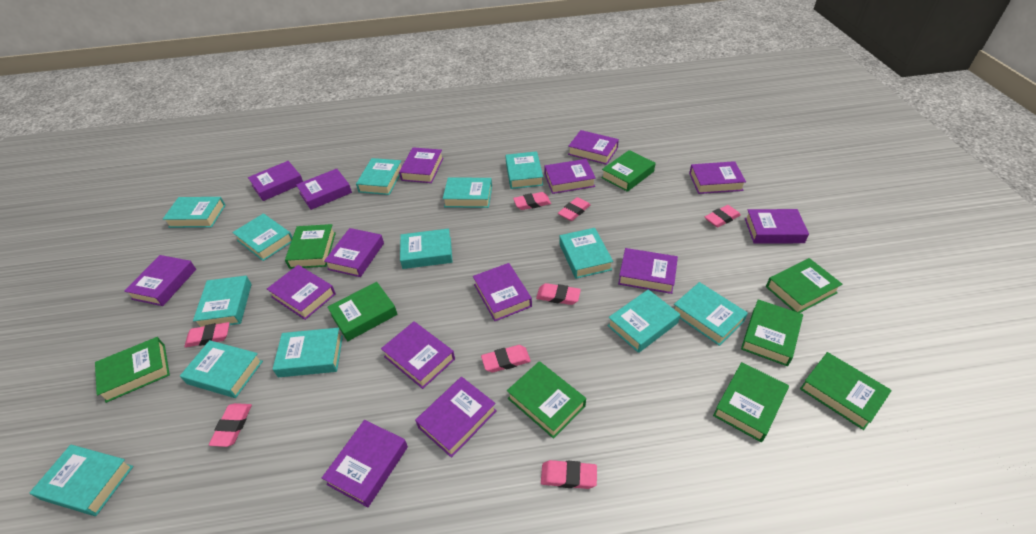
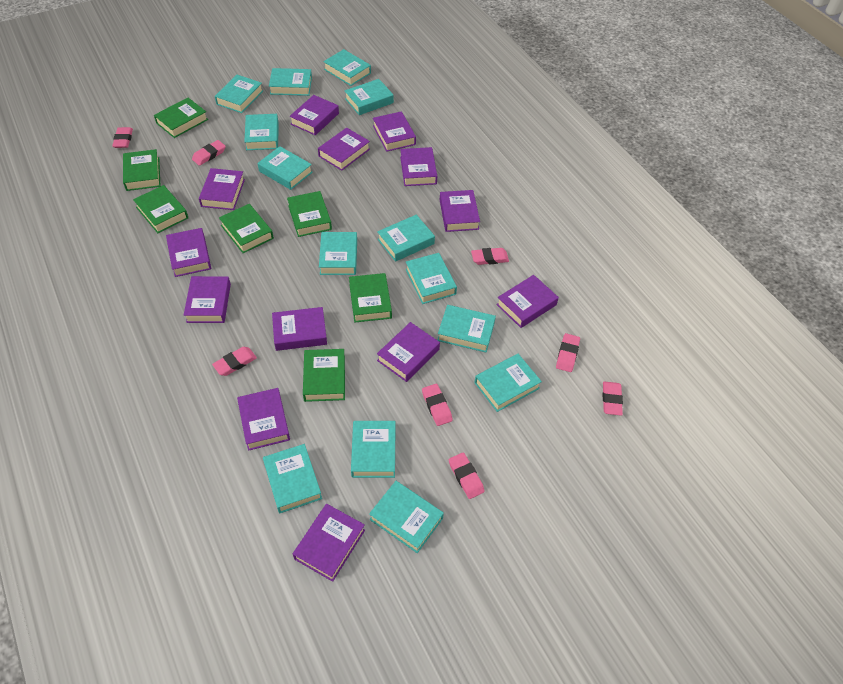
green book: [95,337,170,403] [285,224,336,269] [327,282,398,341] [507,361,586,439] [601,150,655,192] [713,362,789,442] [741,299,803,366] [766,258,842,313] [800,352,892,430] = 9 -> [123,149,160,191] [133,185,188,233] [154,98,208,138] [219,204,274,253] [287,191,332,237] [303,349,345,402] [349,273,392,322] = 7
purple book: [124,255,196,306] [248,161,303,201] [267,265,336,320] [296,169,352,210] [322,420,408,507] [324,228,384,277] [381,321,455,389] [399,147,443,183] [415,377,496,458] [473,263,532,321] [545,159,596,194] [568,130,619,165] [618,248,678,294] [689,161,746,194] [745,209,809,243] = 15 -> [166,228,211,277] [184,276,231,323] [199,168,245,210] [237,388,290,451] [272,307,327,351] [289,95,339,135] [293,504,365,582] [318,128,370,171] [373,111,416,152] [377,322,440,382] [400,147,437,186] [440,190,480,232] [496,275,559,328] = 13
turquoise book: [30,445,134,516] [163,197,226,228] [180,340,263,398] [193,276,252,327] [232,214,293,261] [273,328,343,377] [356,158,401,195] [400,228,453,269] [443,177,492,208] [505,151,543,189] [559,228,613,279] [607,289,680,353] [674,282,748,346] = 13 -> [215,75,263,113] [244,114,278,150] [258,146,313,190] [263,444,322,513] [269,68,312,96] [319,232,357,275] [323,49,371,86] [345,79,394,115] [351,421,395,478] [369,481,444,553] [377,215,435,262] [405,253,457,304] [438,305,496,352] [475,354,542,412] = 14

